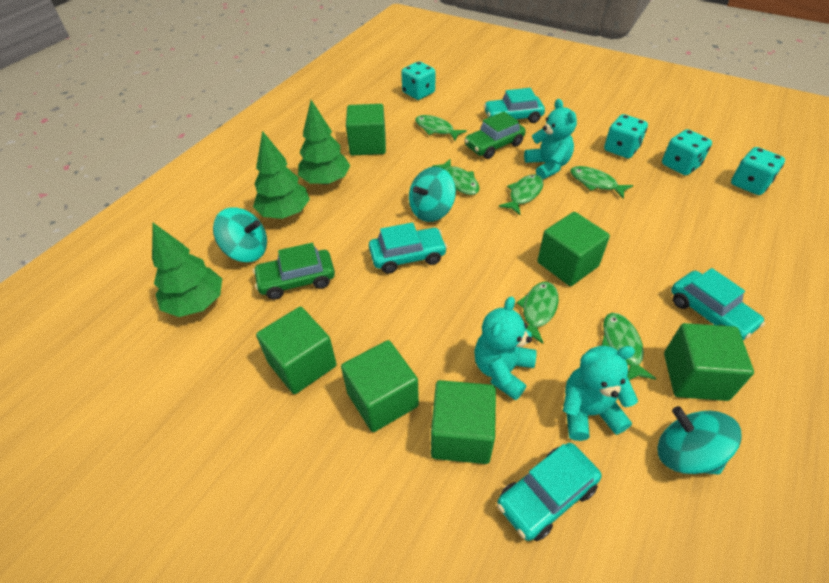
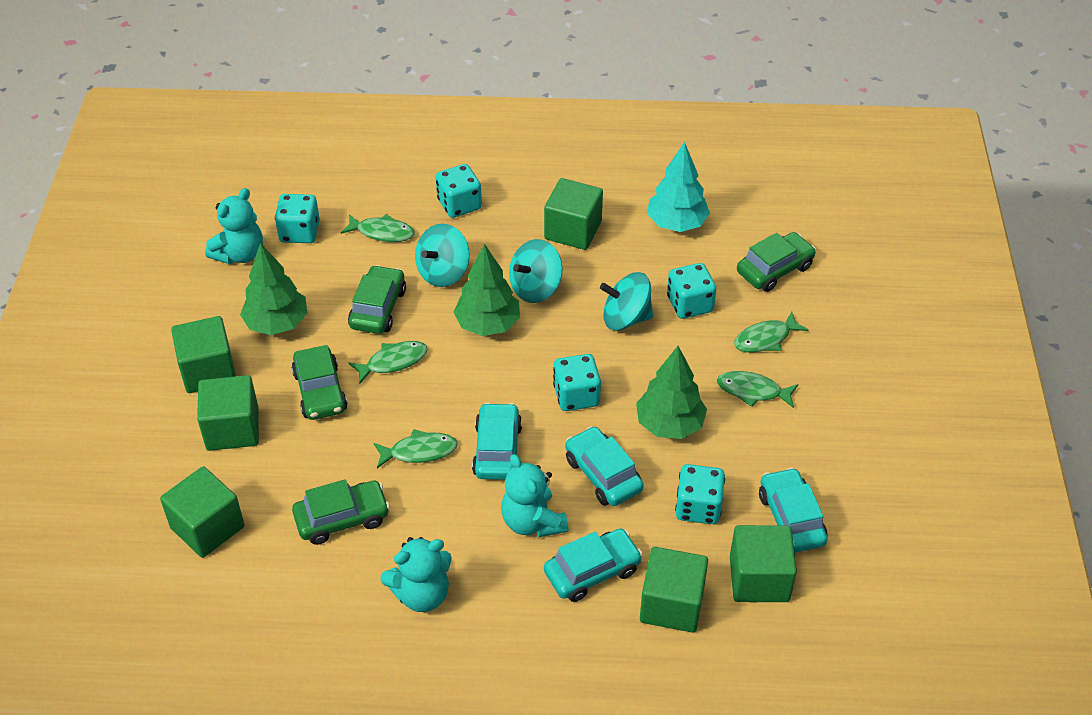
green car: [253,243,335,300] [464,112,526,159] = 2 -> [291,345,348,420] [292,479,390,545] [348,265,406,334] [737,232,816,292] = 4
green fish: [415,115,467,141] [432,159,480,195] [499,174,543,215] [516,282,559,344] [570,166,633,199] [601,313,656,380] = 6 -> [340,214,415,242] [349,341,428,385] [374,429,458,468] [717,371,798,408] [734,312,808,353] = 5
turquoise dice: [401,61,435,100] [604,114,648,158] [662,129,712,175] [731,147,785,195] = 4 -> [275,194,320,243] [436,164,482,218] [553,354,601,411] [667,263,716,319] [675,464,725,524] = 5
turquoise tree: none = 0 -> [647,142,710,232] = 1

